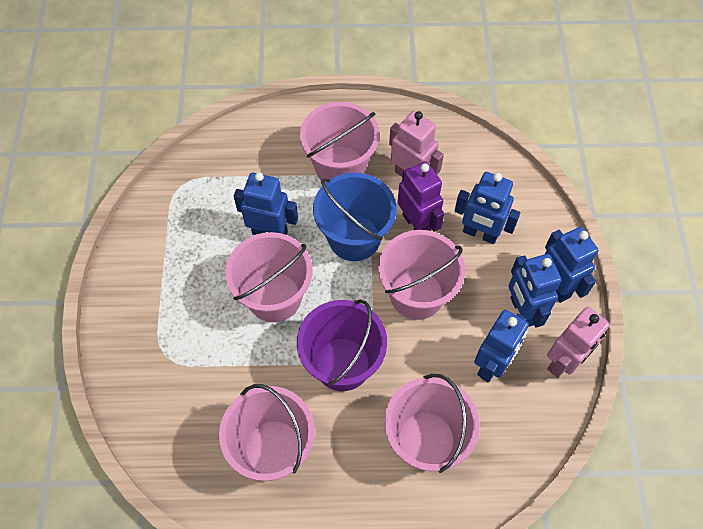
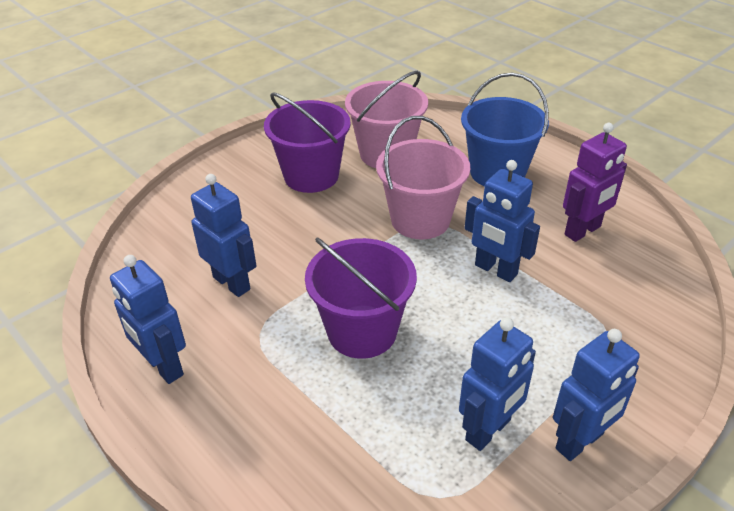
pink bucket: [219,384,315,481] [225,232,313,322] [300,102,379,183] [378,230,465,320] [384,374,480,473] = 5 -> [345,71,428,168] [376,116,470,239] = 2
pink robot: [389,111,444,177] [547,307,610,378] = 2 -> none = 0
purple bucket: [297,299,387,391] = 1 -> [264,92,351,193] [305,238,417,359] = 2

